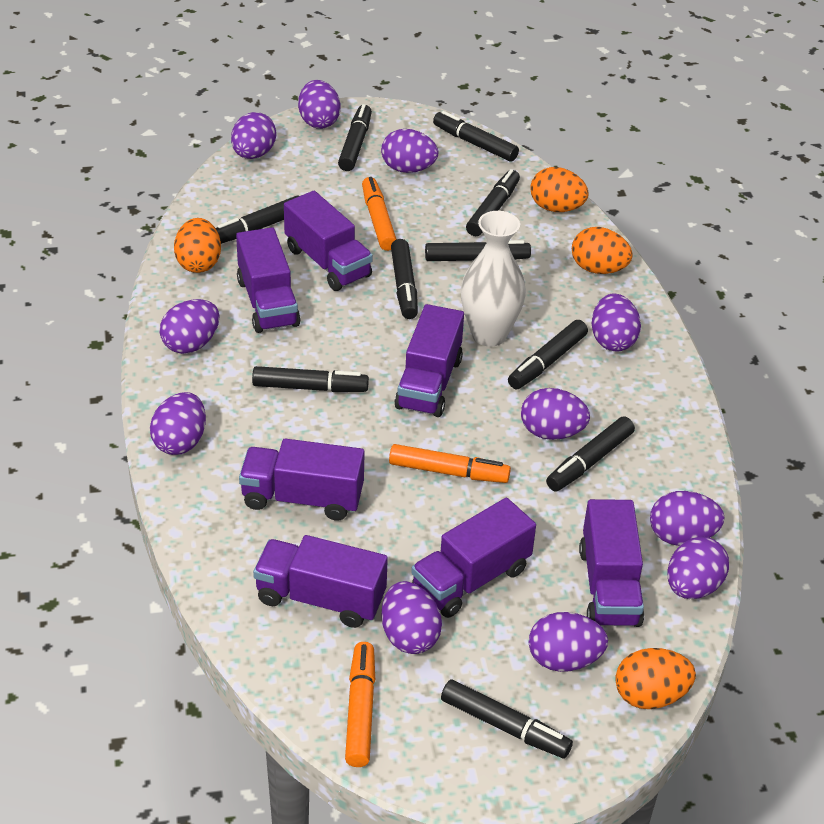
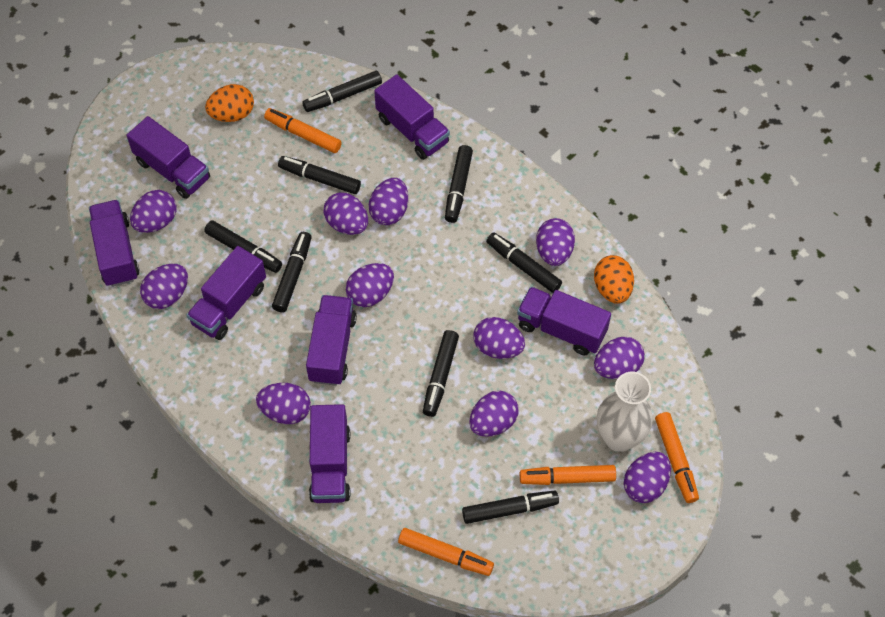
black marker: [216,196,299,244] [252,366,369,392] [338,104,372,171] [391,239,418,319] [425,240,531,261] [433,111,519,162] [441,679,573,759] [466,169,520,236] [508,320,588,389] [546,417,635,492] = 10 -> [204,220,282,273] [272,232,312,313] [278,156,361,194] [302,71,382,112] [423,330,459,417] [445,145,473,223] [462,491,559,524] [486,232,562,293] = 8
orange egg: [174,218,221,273] [530,167,589,212] [572,227,633,274] [615,648,696,709] = 4 -> [205,84,254,122] [594,255,634,304] = 2
orange marker: [345,642,375,767] [362,177,396,251] [389,444,511,483] = 3 -> [264,108,342,153] [398,528,494,576] [520,465,616,485] [655,412,699,503] = 4

